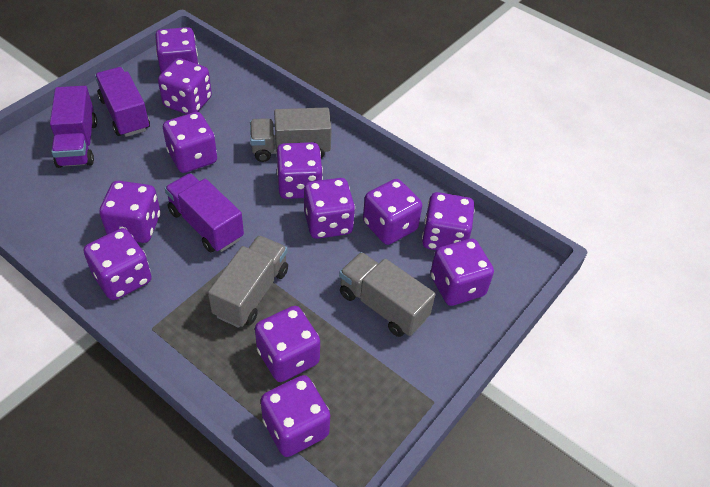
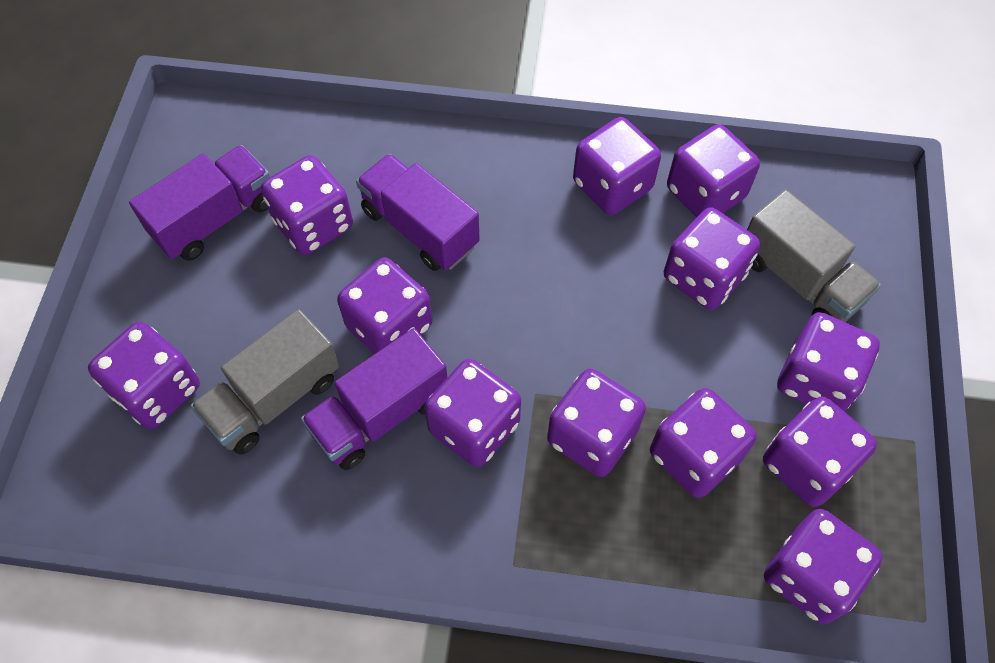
grey truck: [208,235,288,328] [250,108,332,162] [339,252,436,337] = 3 -> [191,309,339,455] [747,190,881,322] = 2

